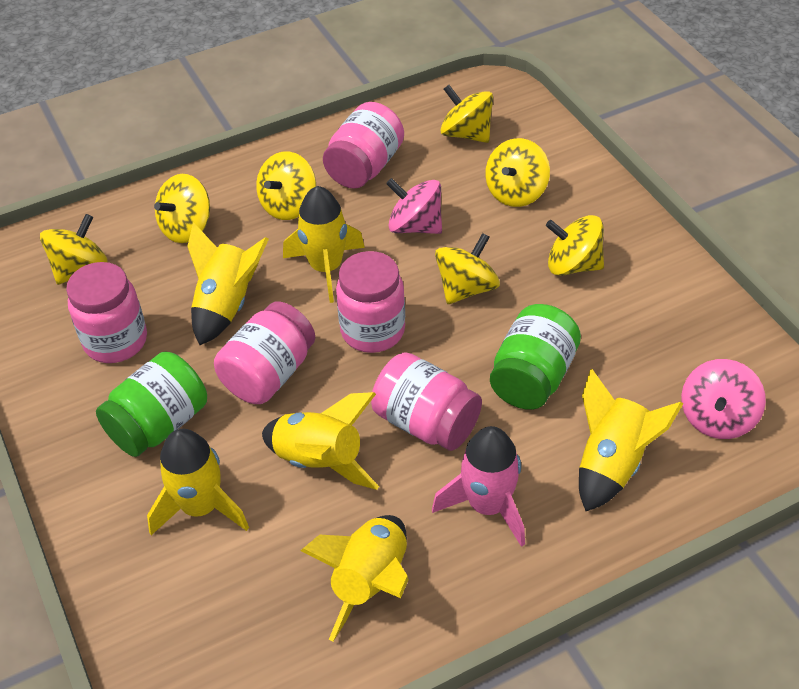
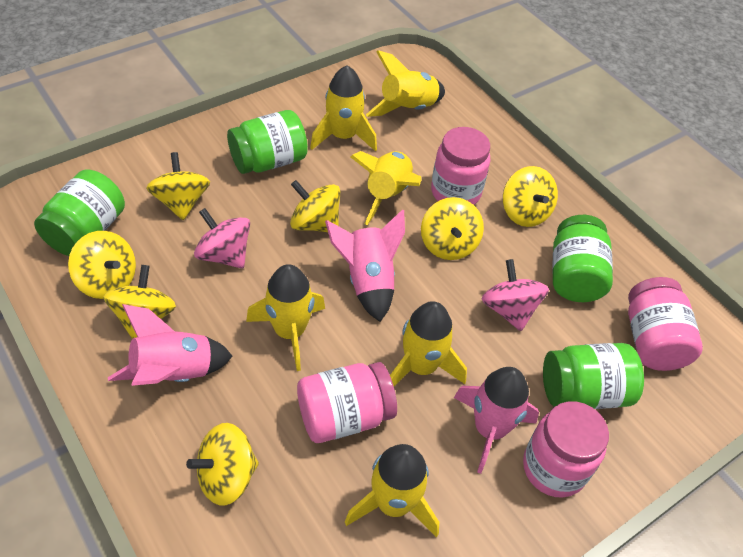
green jar: [96,352,207,457] [490,304,581,410] = 2 -> [34,170,125,256] [227,110,308,174] [543,343,644,409] [552,215,613,302] = 4
pink jar: [66,262,147,363] [214,301,315,404] [323,102,404,189] [336,251,405,353] [371,352,482,451] = 5 -> [297,362,397,443] [431,127,490,205] [523,401,609,498] [628,277,703,371] = 4
pink rocket: [432,426,525,547] = 1 -> [108,304,233,386] [325,209,405,322] [454,367,539,474] = 3

